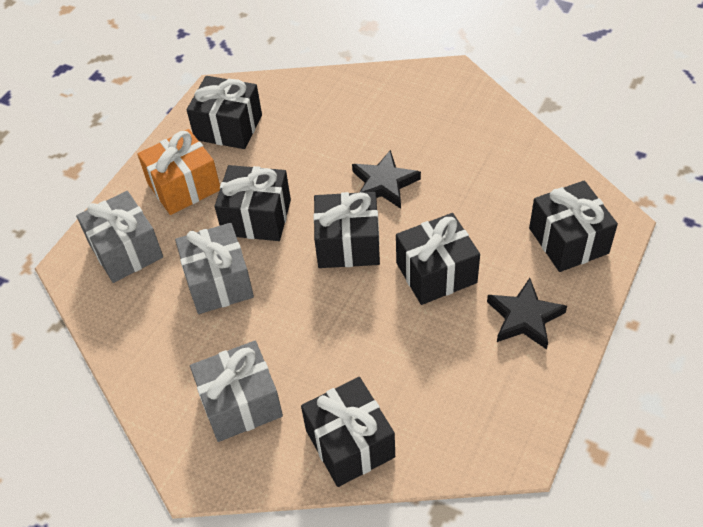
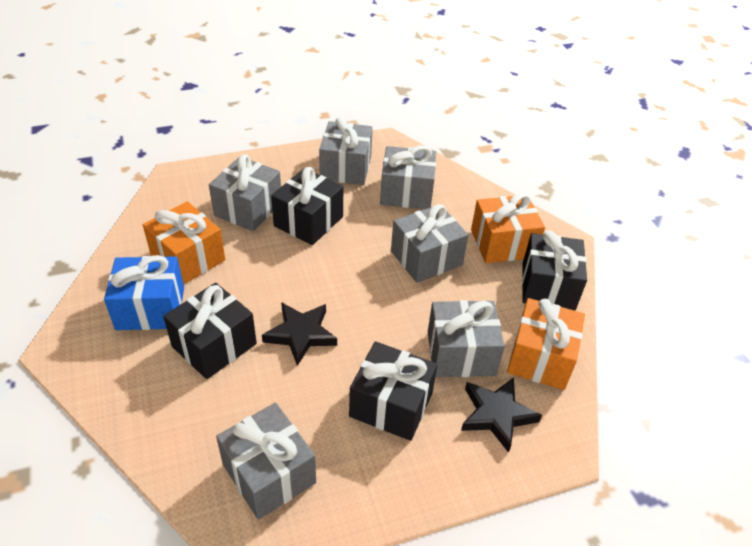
black gift: [187,76,262,149] [215,165,291,241] [301,377,395,487] [313,192,380,268] [396,213,480,305] [529,180,618,272] = 6 -> [163,283,257,379] [271,167,343,245] [349,341,437,441] [522,231,587,310] = 4
blue gift: none = 0 -> [104,255,184,330] = 1
grey gift: [76,191,163,283] [175,223,254,314] [190,341,283,442] = 3 -> [209,154,281,231] [216,403,316,520] [319,117,373,185] [380,145,436,209] [391,204,468,283] [428,300,505,377] = 6
orange gift: [137,129,220,215] = 1 -> [143,201,225,284] [471,193,545,263] [507,298,585,390] = 3

